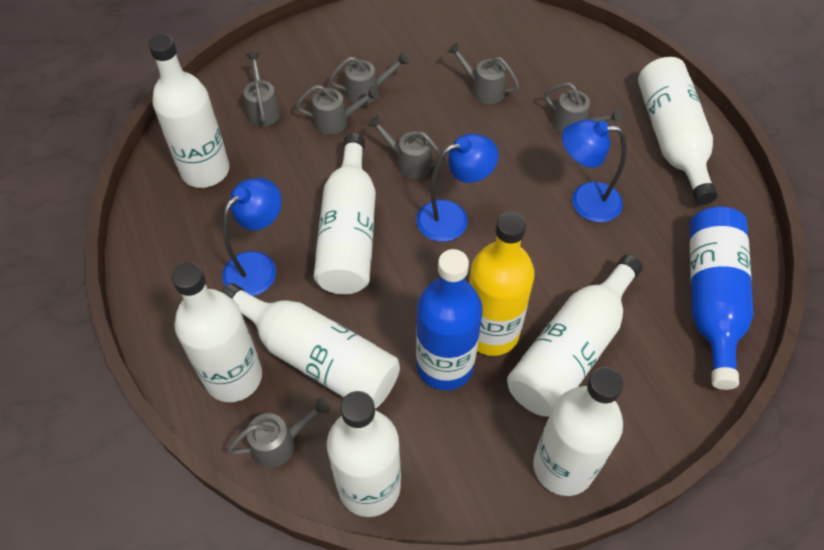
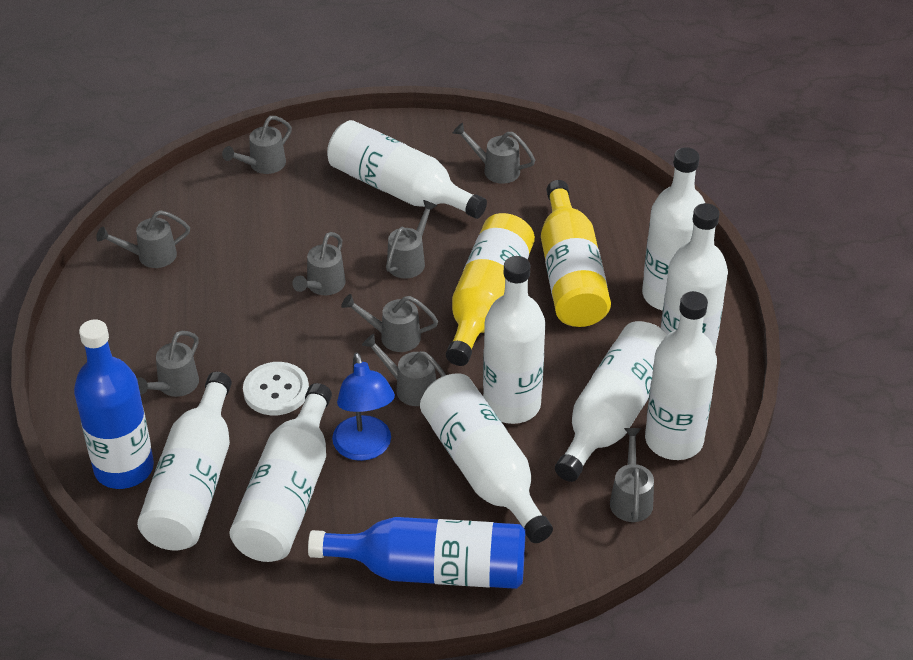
blue lamp: [222,178,282,296] [416,134,498,242] [562,120,627,222] = 3 -> [332,353,395,461] = 1
grey watering can: [227,398,330,468] [244,52,281,126] [296,85,379,135] [329,53,409,105] [367,115,445,179] [447,43,519,104] [544,83,623,134] = 7 -> [96,210,190,268] [137,331,199,397] [222,116,292,174] [292,232,346,295] [341,294,438,352] [362,334,446,406] [386,200,437,278] [453,123,535,184] [610,428,654,522] = 9
white bottle: [148,34,230,188] [172,262,262,402] [222,283,400,409] [314,133,376,294] [327,391,401,517] [507,255,642,417] [533,367,624,496] [638,57,718,205] = 8 -> [137,372,232,550] [229,383,332,562] [327,120,487,219] [420,373,553,543] [483,256,546,424] [555,321,667,482] [642,147,705,311] [645,291,717,460] [661,203,728,350] = 9
white button: none = 0 -> [243,362,309,415] = 1
yellow bottle: [469,212,535,356] = 1 -> [446,213,535,366] [541,180,611,327] = 2

